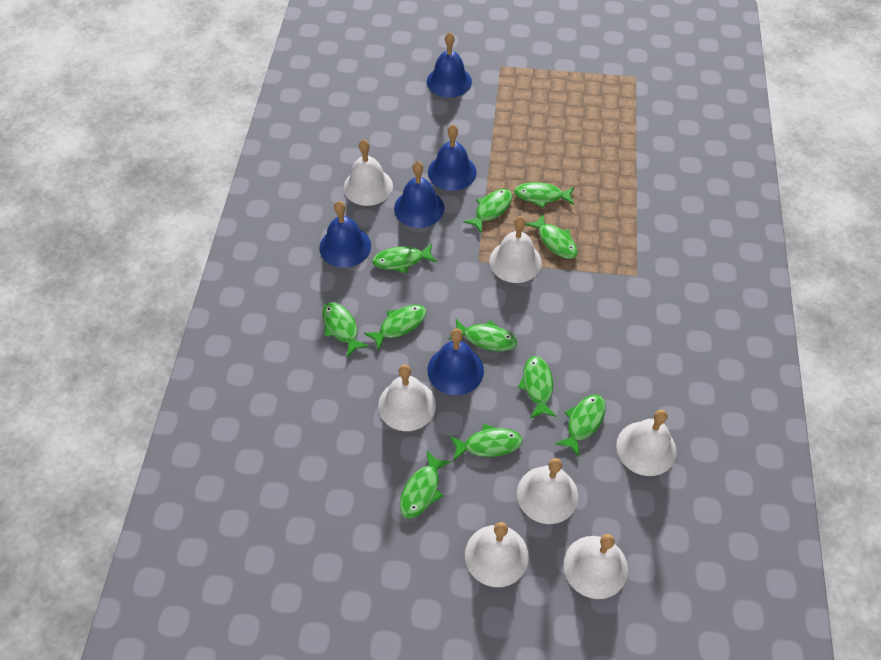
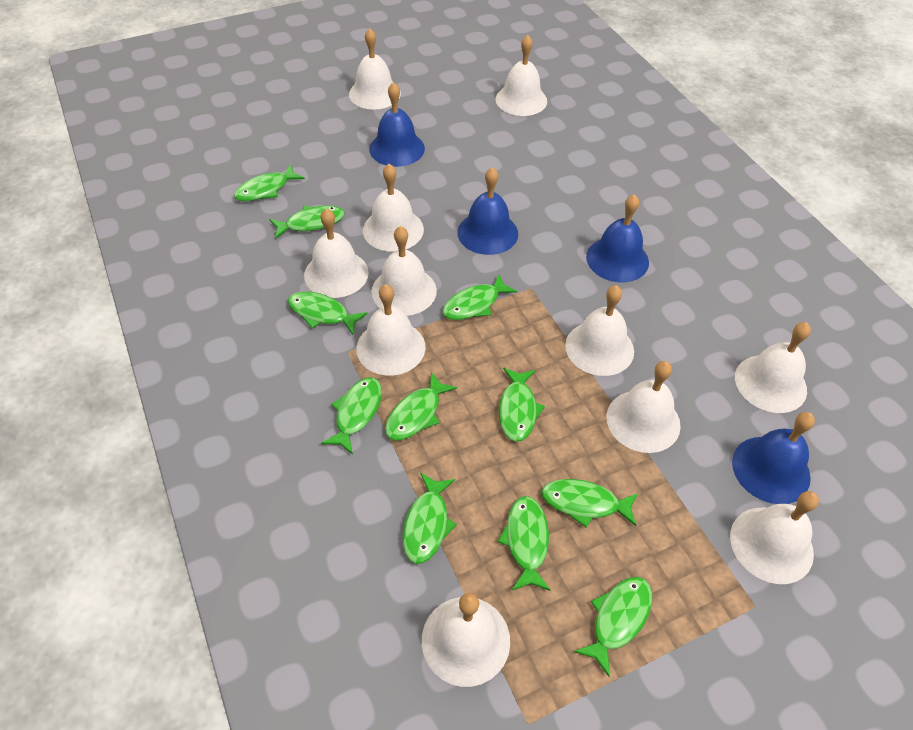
blue bell: [319,201,371,268] [394,161,444,228] [427,32,472,98] [427,328,484,395] [428,124,477,191] = 5 -> [369,82,425,167] [457,167,518,255] [586,194,649,282] [732,412,815,504] = 4
white bell: [344,139,393,206] [378,365,436,431] [465,522,529,587] [489,216,542,283] [517,458,578,524] [564,534,628,599] [616,410,676,476] = 7 -> [304,208,369,298] [349,28,401,110] [356,284,425,375] [363,164,424,252] [371,226,437,316] [422,593,510,687] [495,35,547,116] [565,285,634,376] [606,361,681,453] [730,491,819,584] [735,322,811,413] = 11

